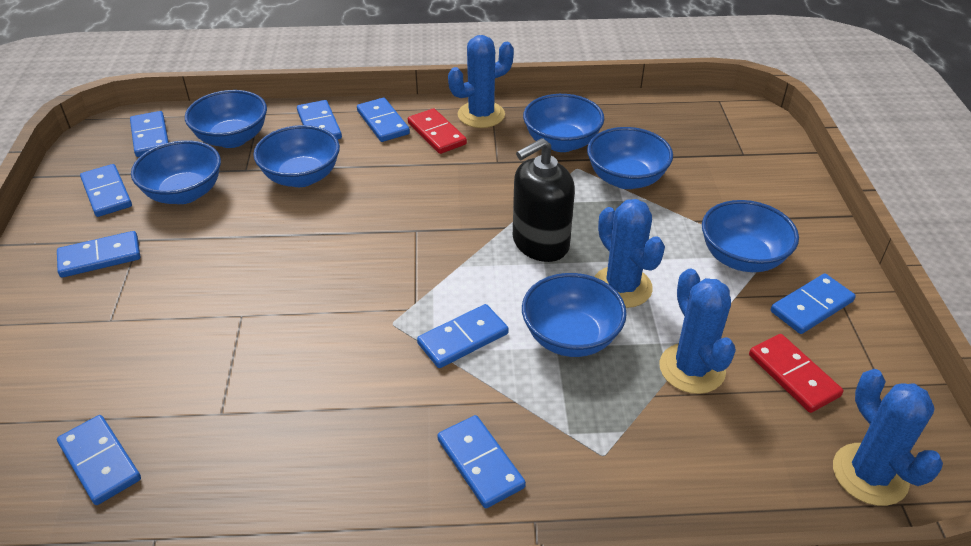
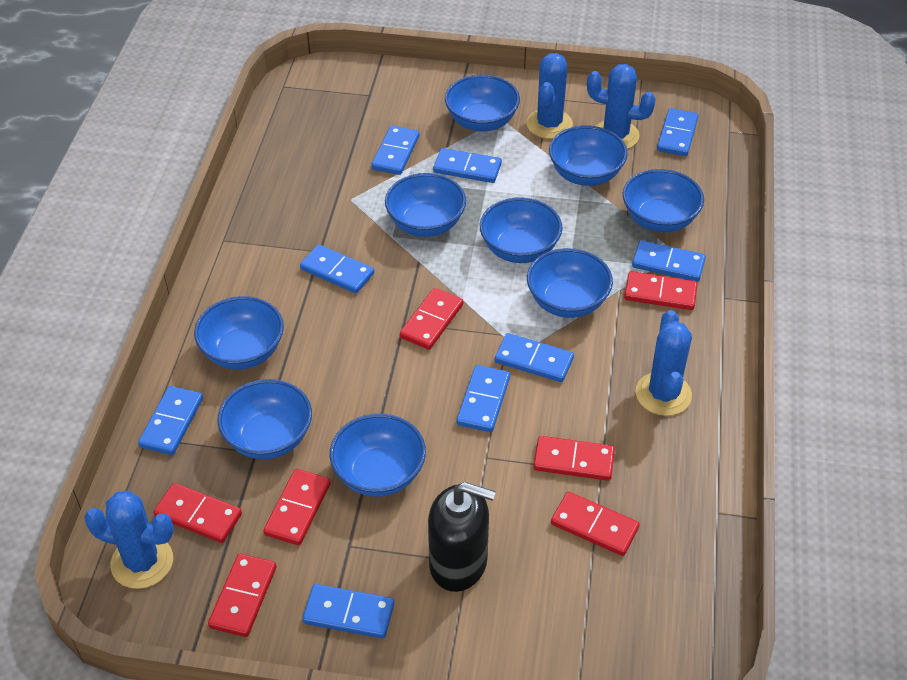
blue bowl: [131,140,221,204] [185,90,267,148] [253,125,340,187] [522,273,627,357] [523,94,605,152] [587,127,673,189] [702,200,799,272] = 7 -> [194,296,284,370] [217,379,312,459] [330,414,426,497] [385,173,466,237] [445,75,520,132] [480,197,563,263] [527,248,613,318] [549,125,628,186] [623,169,704,232] = 9
red domino: [408,108,467,154] [749,334,844,413] = 2 -> [153,483,242,543] [208,554,277,637] [263,469,331,545] [400,288,463,350] [534,436,615,481] [551,492,640,556] [624,271,698,310] = 7

